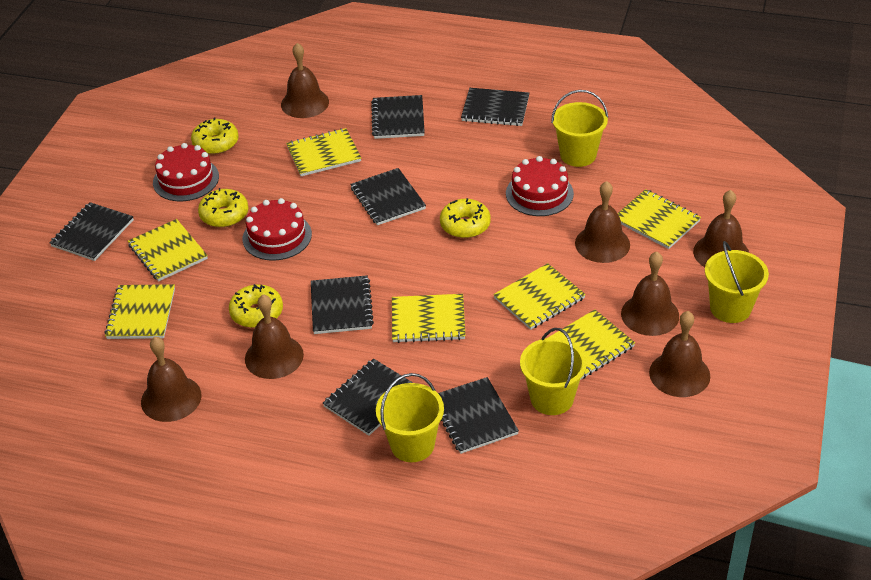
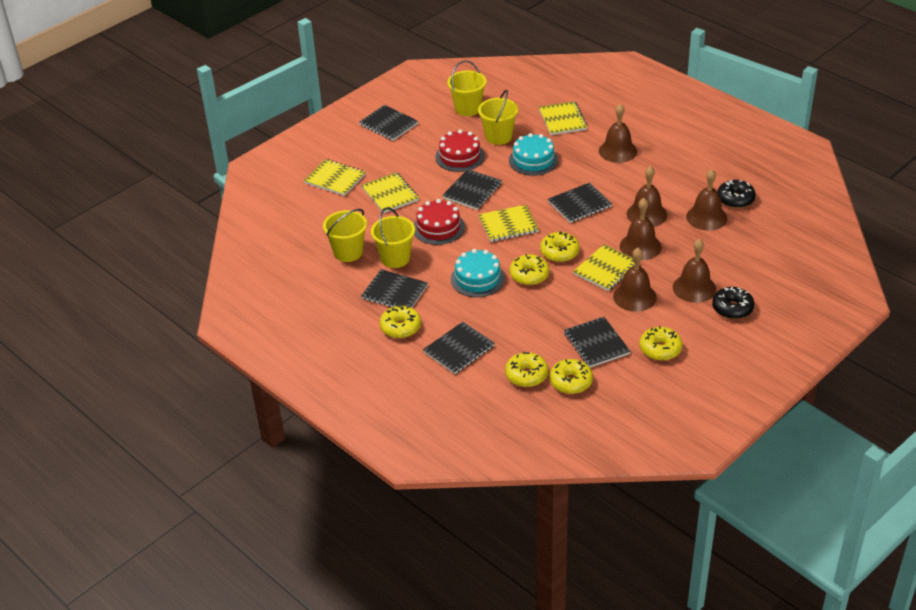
black donut: none = 0 -> [712,287,754,319] [717,180,756,208] = 2
black notebook: [50,202,134,261] [311,275,374,334] [323,358,413,436] [350,168,426,225] [371,95,425,139] [438,377,519,454] [461,88,529,126] = 7 -> [359,105,418,141] [361,269,428,308] [423,322,495,374] [442,169,502,210] [548,183,612,223] [564,317,631,368] = 6
brown bell: [141,337,202,422] [245,295,304,379] [281,43,329,118] [575,181,630,263] [621,251,679,336] [649,311,710,397] [693,190,749,267] = 7 -> [599,104,637,163] [613,248,657,312] [620,198,662,260] [627,166,667,227] [673,239,716,303] [686,169,727,231] = 6
red cake: [153,143,219,201] [243,198,312,261] [506,156,574,216] = 3 -> [414,199,465,245] [435,130,485,172] = 2
turquoise cake: none = 0 -> [451,249,505,297] [509,133,558,176] = 2
yellow donut: [191,118,239,155] [198,188,249,228] [229,284,283,328] [440,198,491,238] = 4 -> [380,305,421,338] [505,352,548,387] [509,254,549,285] [540,231,580,262] [550,359,593,394] [639,326,683,361] = 6
yellow notebook: [104,284,175,339] [128,219,208,282] [286,128,361,176] [392,294,466,343] [493,263,586,330] [548,309,635,380] [618,189,701,249] = 7 -> [304,159,366,196] [361,172,419,213] [478,205,539,242] [539,101,588,135] [573,244,635,291] = 5

